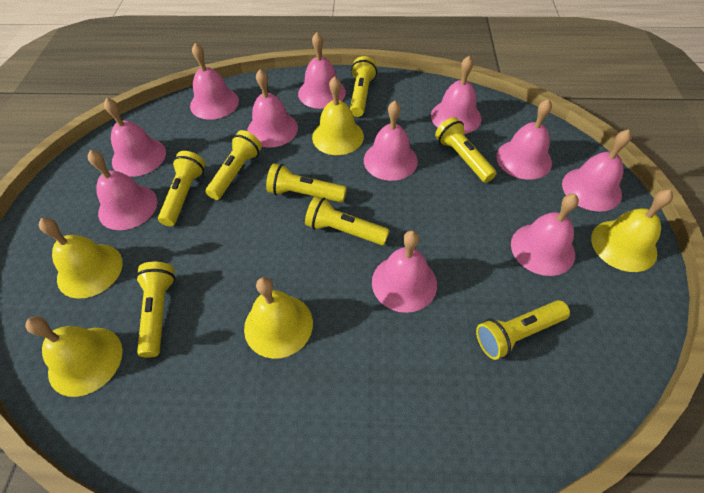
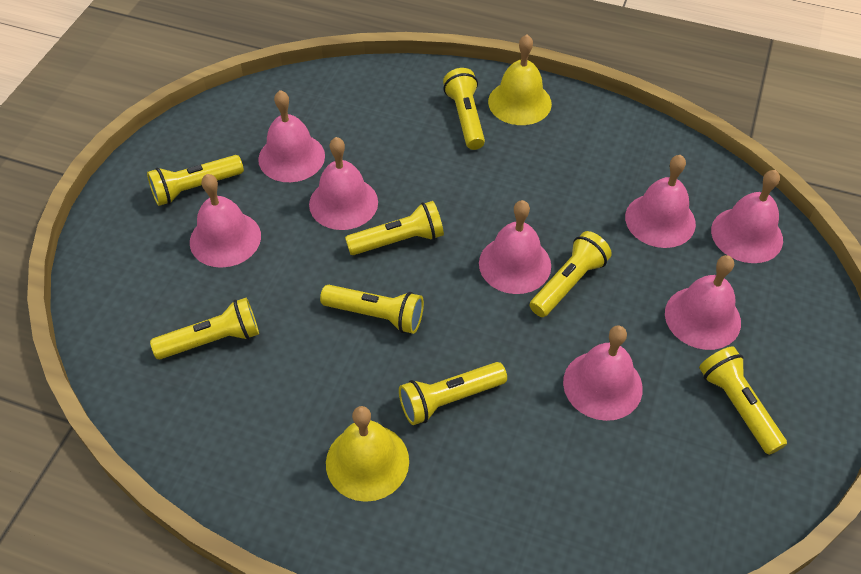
pink bell: [88,150,157,230] [104,98,166,177] [190,43,239,120] [247,69,298,148] [298,32,346,109] [364,101,418,181] [372,230,437,313] [431,56,482,134] [496,99,552,180] [511,193,579,276] [562,129,632,212] = 11 -> [190,174,261,268] [258,90,325,182] [309,137,378,230] [479,200,551,294] [563,326,643,421] [625,155,696,248] [665,255,741,350] [711,170,783,263] = 8
yellow bell: [25,316,123,397] [39,218,123,299] [244,277,313,359] [312,76,364,155] [591,189,673,272] = 5 -> [326,406,409,502] [488,35,552,125] = 2

